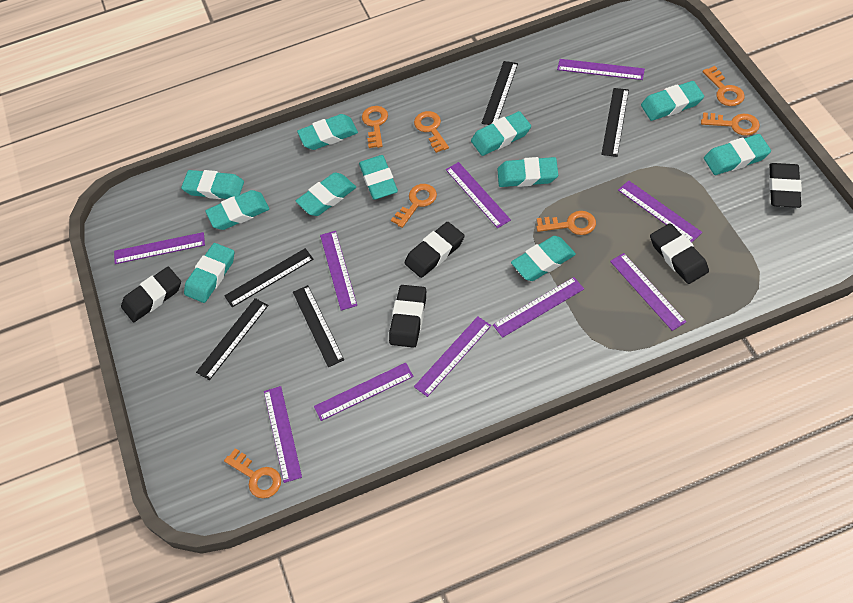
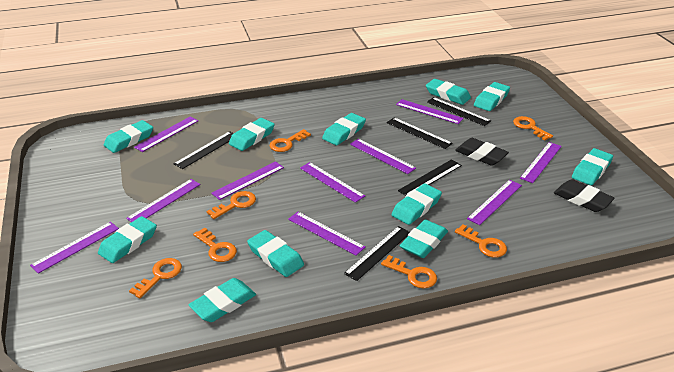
black eraser: [121,267,181,322] [389,285,426,348] [405,222,465,278] [650,223,709,284] [769,163,802,208] = 5 -> [455,138,509,166] [554,179,615,212] = 2

